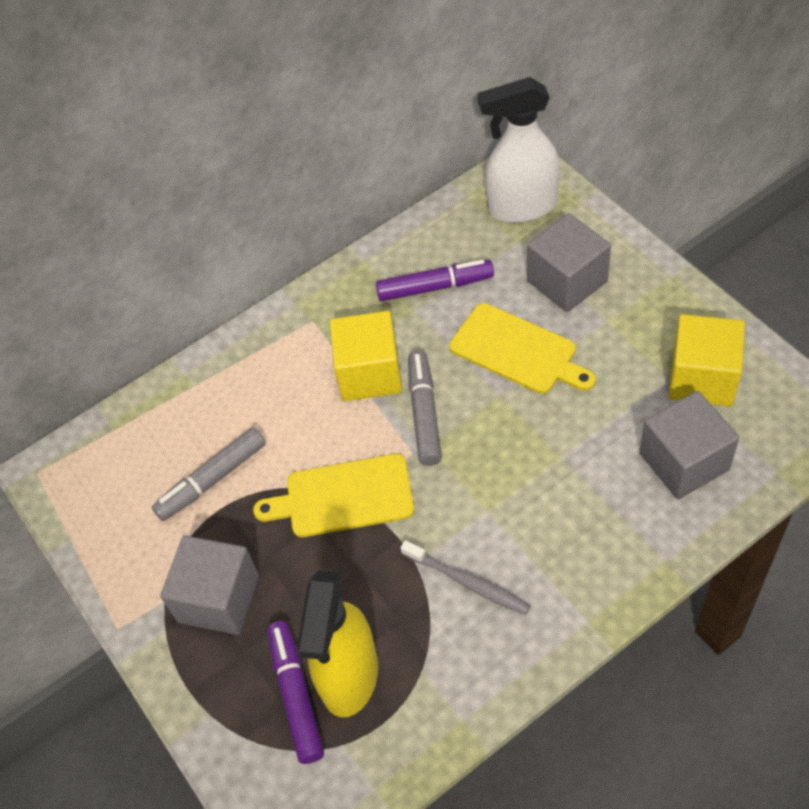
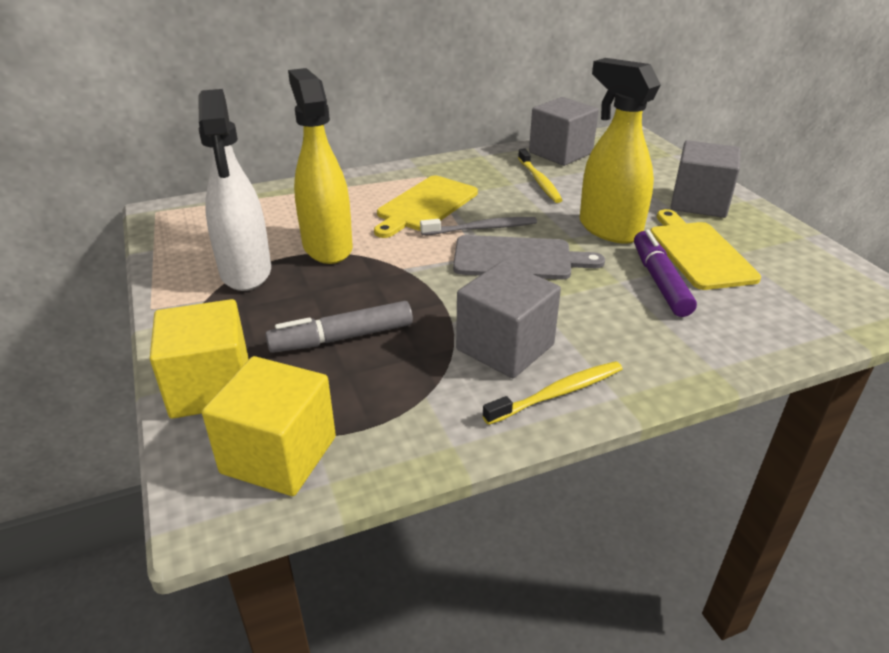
grey cutting board: none = 0 -> [453,235,605,280] = 1
grey marker: [152,427,266,521] [408,351,442,466] = 2 -> [265,301,413,353] = 1
purple marker: [267,621,324,764] [376,259,494,302] = 2 -> [634,230,697,317] = 1
yellow spray bottle: [297,571,378,718] = 1 -> [288,68,353,264] [580,58,661,244] = 2
yellow toothbrush: none = 0 -> [483,361,623,425] [518,148,563,203] = 2

